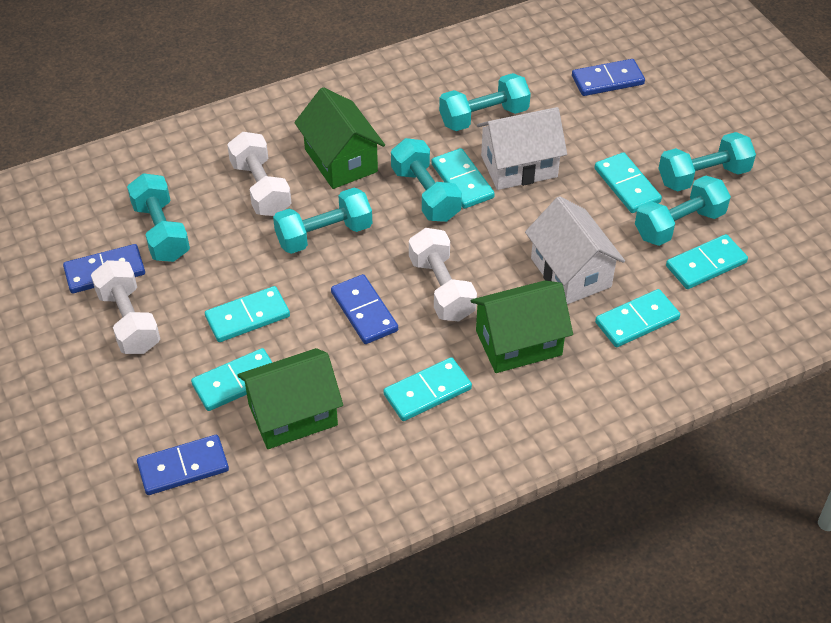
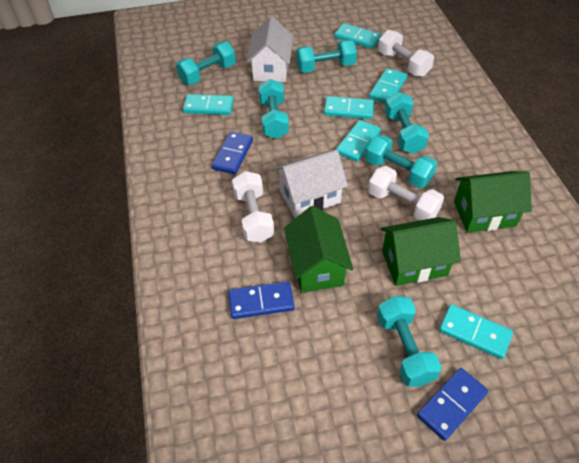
blue domino: [63,244,145,293] [137,435,229,495] [331,274,398,344] [572,59,645,96] = 4 -> [212,132,253,174] [228,281,295,319] [417,368,488,441] = 3
turquoise domino: [191,348,273,411] [205,286,290,342] [383,357,472,421] [431,148,495,209] [594,152,662,213] [595,289,680,347] [666,234,748,289] = 7 -> [183,94,234,115] [324,96,374,119] [334,23,381,49] [336,120,381,162] [369,68,407,103] [439,304,513,359] = 6

